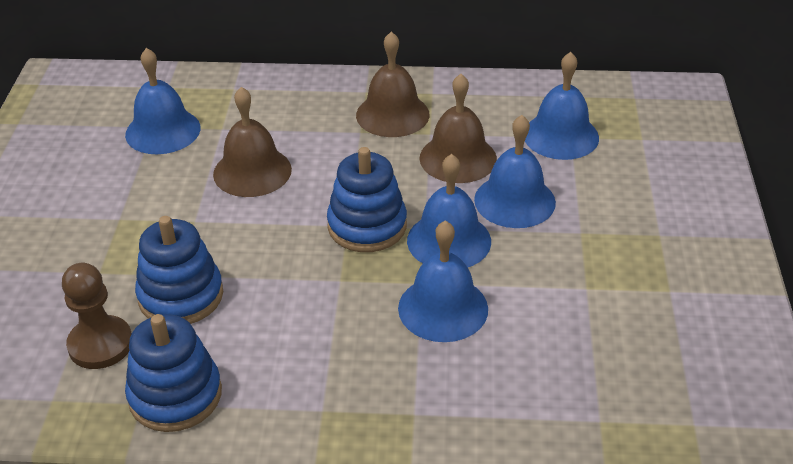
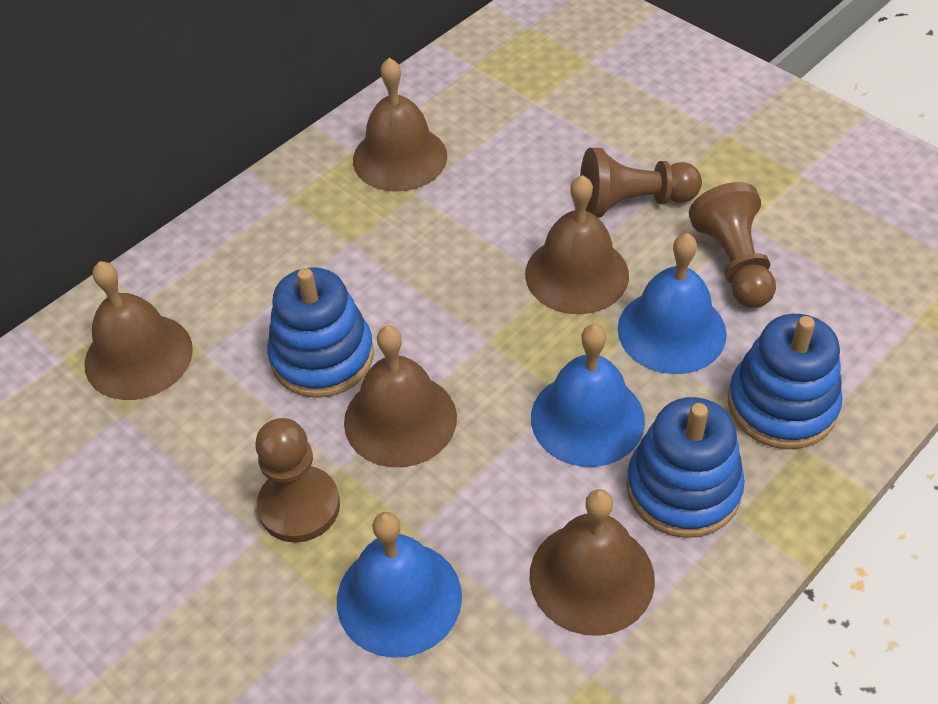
blue bell: [125,48,201,154] [398,220,488,342] [407,154,491,267] [474,115,556,228] [525,52,599,160] = 5 -> [337,512,462,658] [531,324,645,467] [618,233,727,374] = 3
brown bell: [213,87,292,197] [356,32,430,137] [419,74,497,183] = 3 -> [84,261,193,400] [344,326,457,467] [353,58,447,192] [525,175,629,314] [529,489,655,636] = 5
brown pawn: [62,263,132,369] = 1 -> [255,418,340,543] [580,148,702,218] [689,182,776,308] = 3

